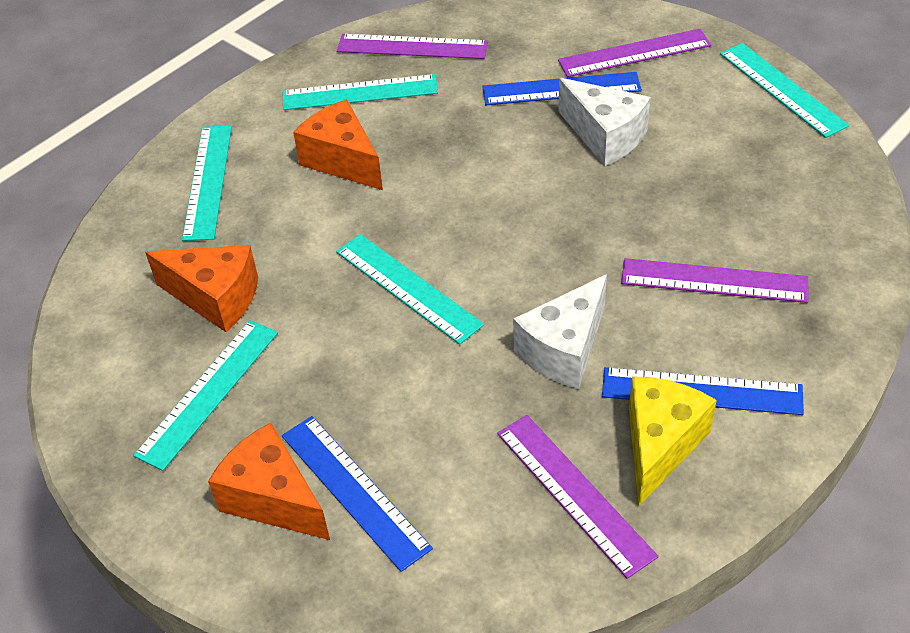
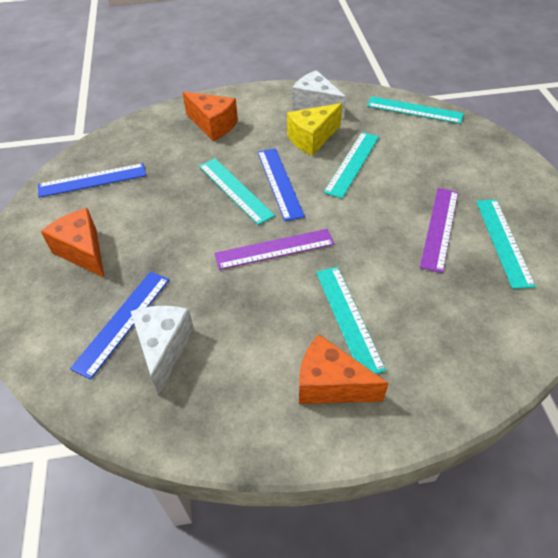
purple ruler: [337,34,488,59] [497,415,658,579] [558,29,711,77] [621,258,808,303] = 4 -> [215,229,334,270] [420,188,458,273] = 2

